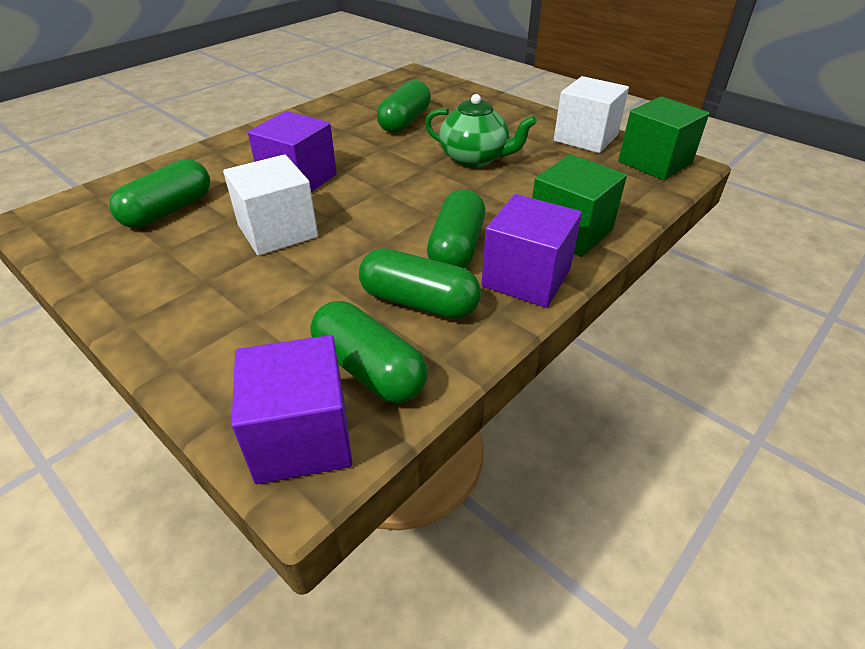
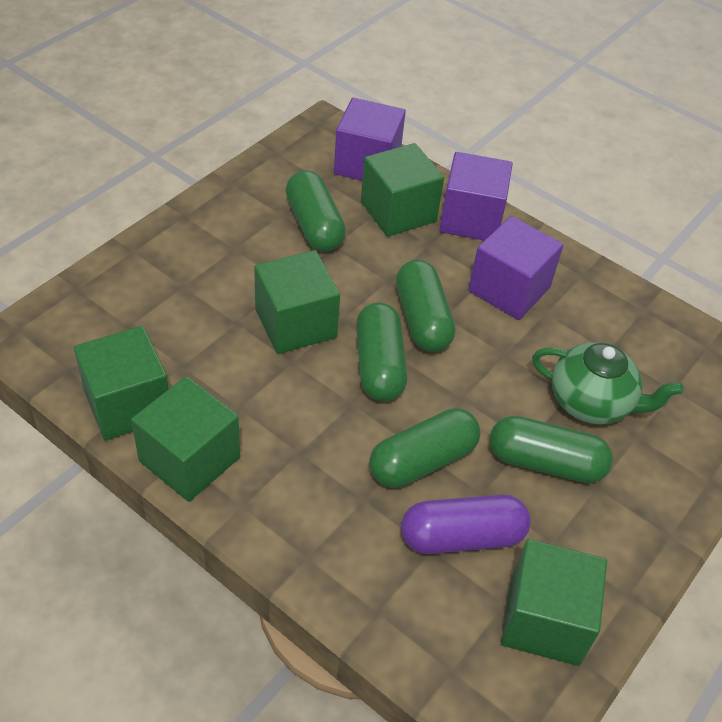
green cube: [532,154,627,257] [618,96,709,180] = 2 -> [74,326,168,441] [131,376,240,502] [254,250,340,354] [361,143,444,237] [501,539,607,666] = 5
purple capsule: none = 0 -> [401,494,531,554] = 1
white cube: [223,154,318,256] [554,76,629,153] = 2 -> none = 0

